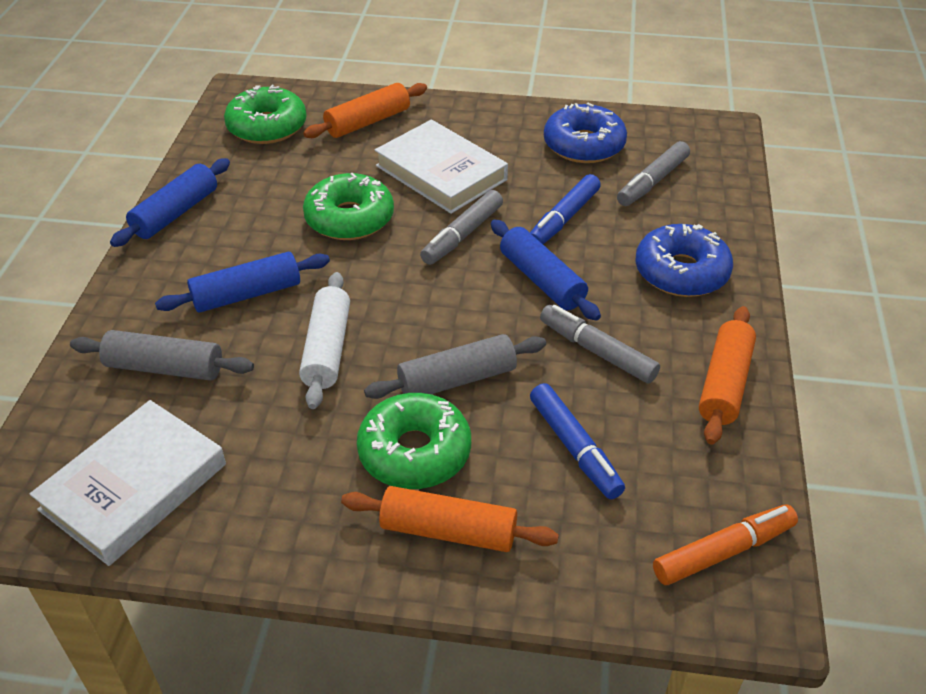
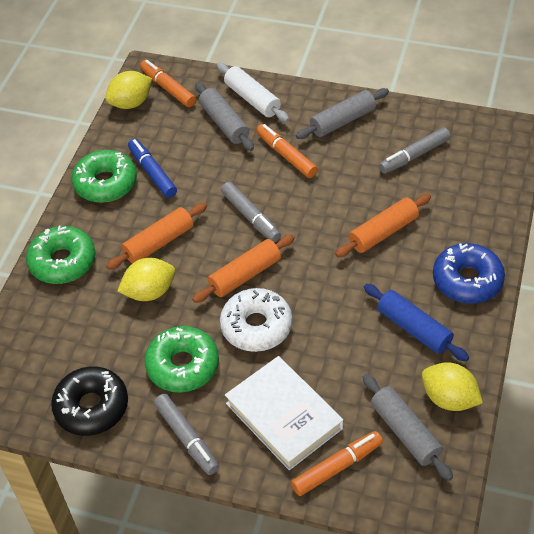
black donut: none = 0 -> [51,366,128,436] = 1
blue donut: [544,103,627,163] [635,224,733,297] = 2 -> [433,243,505,304] = 1
blue marker: [530,174,601,244] [530,383,625,499] = 2 -> [128,139,177,198] = 1
blue rolling pin: [110,158,230,247] [155,252,330,313] [491,219,601,321] = 3 -> [364,284,469,361] = 1
grey rolling pin: [70,330,254,381] [364,334,546,399] = 2 -> [195,82,254,151] [296,88,389,139] [363,374,453,481] = 3
orange marker: [653,504,798,585] = 1 -> [140,60,196,107] [256,124,318,178] [291,431,383,496] = 3
white book: [30,400,226,566] [375,119,508,214] = 2 -> [225,356,343,470] = 1
white donut: none = 0 -> [220,288,292,352] = 1
yellow lemon: none = 0 -> [105,71,152,109] [117,258,175,301] [422,362,483,411] = 3

